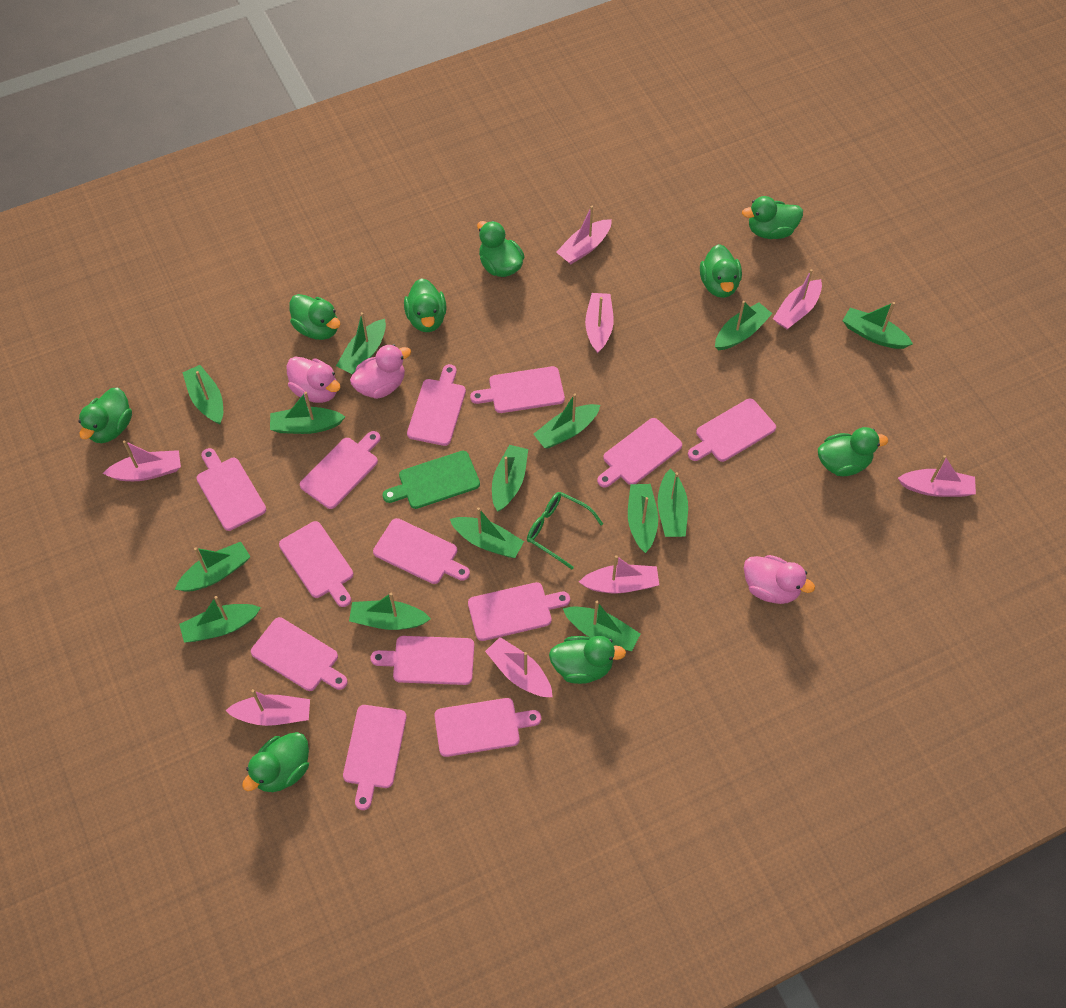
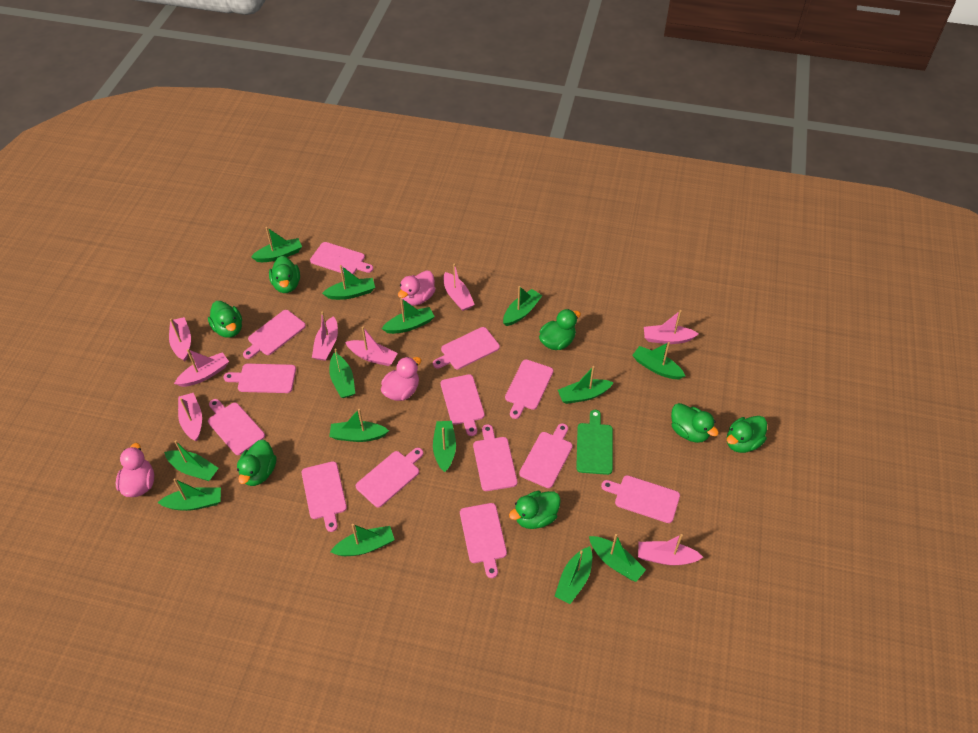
green duck: [79,388,132,443] [242,732,309,792] [290,294,341,340] [404,278,447,332] [477,221,524,277] [549,636,626,684] [700,244,742,298] [742,196,803,239] [818,427,888,476] = 9 -> [208,301,242,338] [237,440,276,486] [269,256,300,293] [509,491,561,529] [539,309,581,350] [671,403,719,443] [726,416,767,453] = 7
green glasses: [527,492,603,569] = 1 -> none = 0

